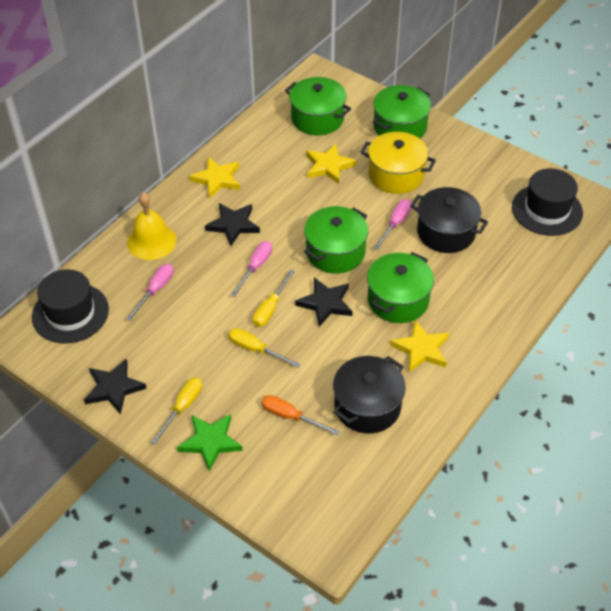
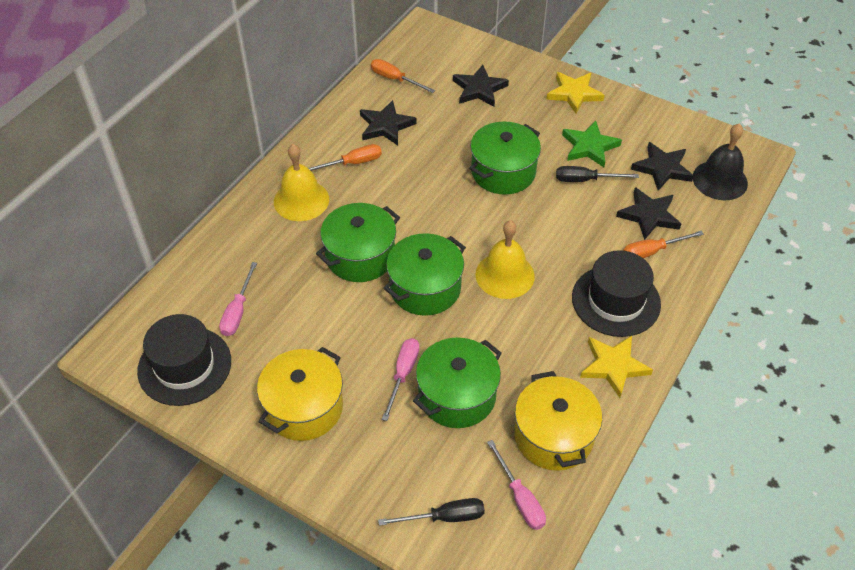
black bell: none = 0 -> [693,123,748,200] = 1
black pot: [333,356,406,434] [410,187,488,253] = 2 -> none = 0
black screwdriver: none = 0 -> [378,498,485,526] [556,166,639,182] = 2
black star: [84,359,147,414] [205,203,260,246] [295,277,353,327] = 3 -> [360,100,417,145] [453,65,509,107] [616,187,681,240] [631,142,693,191] = 4
orange screwdriver: [262,395,340,435] = 1 -> [308,144,382,171] [371,59,435,93] [623,231,704,258] = 3
yellow bell: [127,192,177,260] = 1 -> [274,144,329,221] [475,220,535,299] = 2
yellow pot: [360,132,436,194] = 1 -> [257,347,343,441] [514,371,602,471] = 2
yellow screwdriver: [151,378,202,445] [229,328,301,368] [253,270,295,327] = 3 -> none = 0
yellow star: [189,157,240,198] [306,143,356,184] [390,320,449,372] = 3 -> [546,72,605,114] [580,336,653,398] = 2

